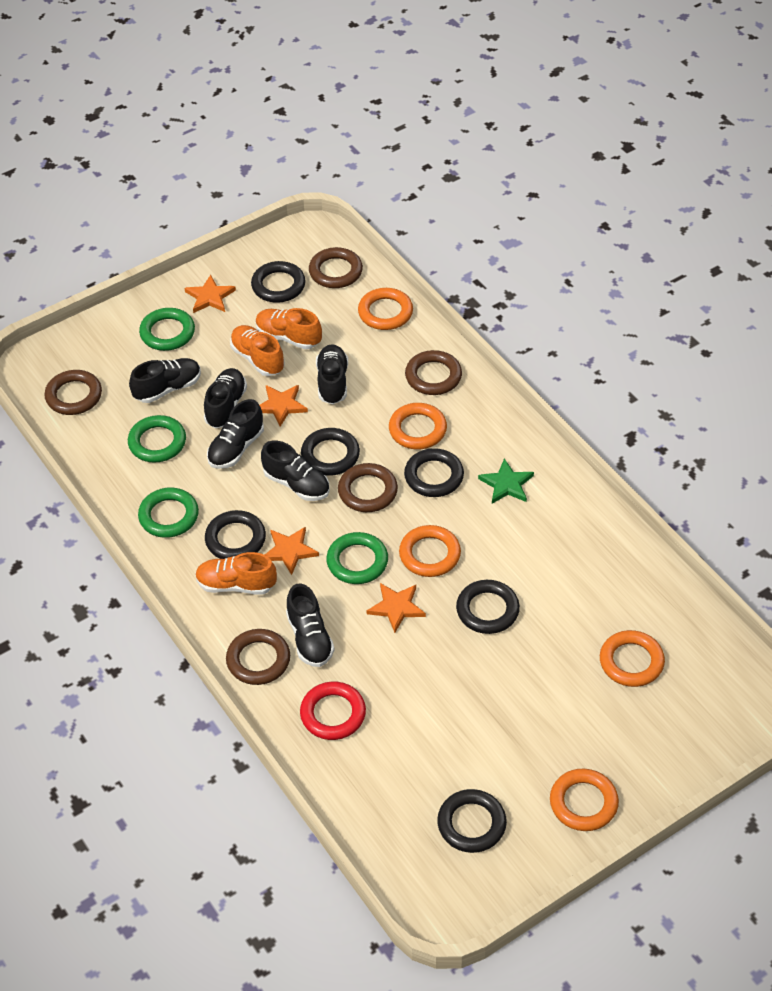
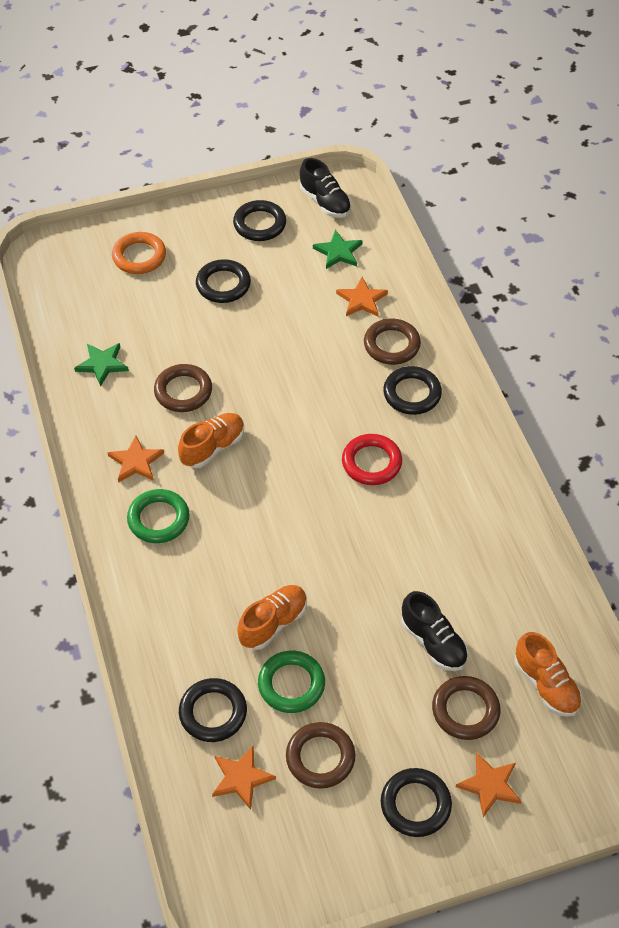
black ring: [205,510,266,559] [251,261,306,303] [301,428,360,476] [404,448,464,497] [437,789,507,853] [456,580,520,634] = 6 -> [179,678,247,742] [196,259,251,303] [233,200,286,241] [381,768,452,837] [383,366,442,415] = 5
black shoe: [129,358,201,403] [204,368,247,428] [207,399,264,469] [261,441,330,501] [286,583,334,667] [316,344,348,404] = 6 -> [300,158,351,218] [401,591,468,671] = 2
brown ring: [45,370,102,415] [226,629,290,685] [309,247,363,288] [338,463,398,512] [405,350,462,395] = 5 -> [154,364,212,412] [286,722,356,789] [364,319,421,365] [432,676,500,740] = 4
green ring: [128,415,186,462] [138,488,199,538] [139,308,195,351] [326,532,388,584] = 4 -> [127,489,189,543] [258,651,325,713] = 2
green star: [478,458,534,504] = 1 -> [74,343,129,387] [313,230,363,269] = 2
orange ring: [358,288,413,330] [389,403,447,449] [399,525,461,577] [550,769,619,831] [600,630,665,687] = 5 -> [112,232,166,274] = 1

